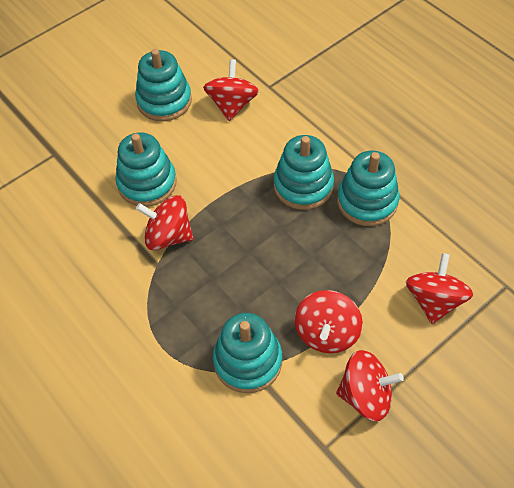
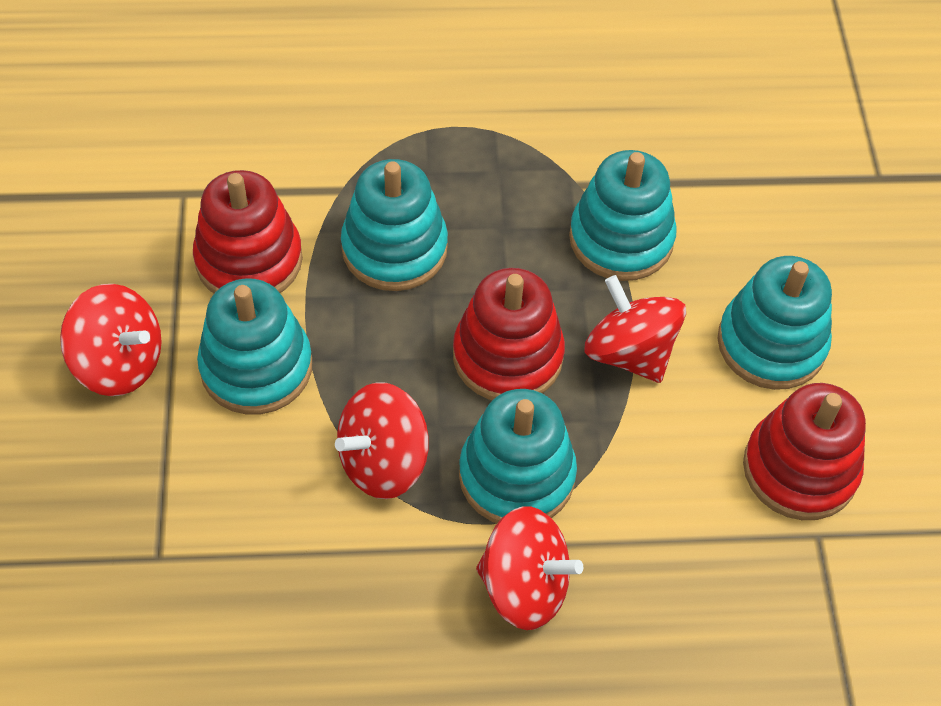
red spinning top: [136,195,193,250] [203,59,259,121] [295,290,363,353] [336,350,404,421] [406,253,473,324] = 5 -> [60,284,162,396] [335,382,429,499] [476,506,583,630] [584,275,686,383] = 4
red stacking toy: none = 0 -> [193,170,303,293] [453,268,565,400] [743,383,866,520] = 3

